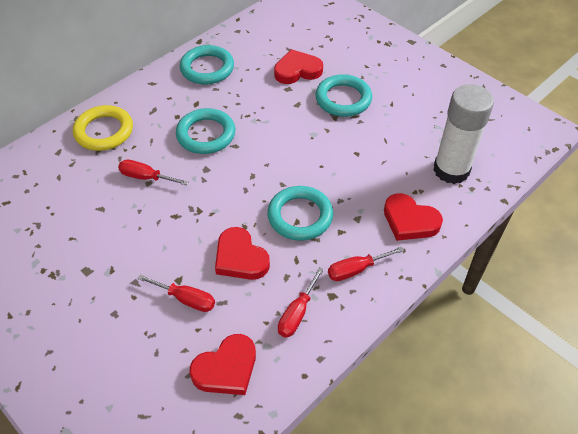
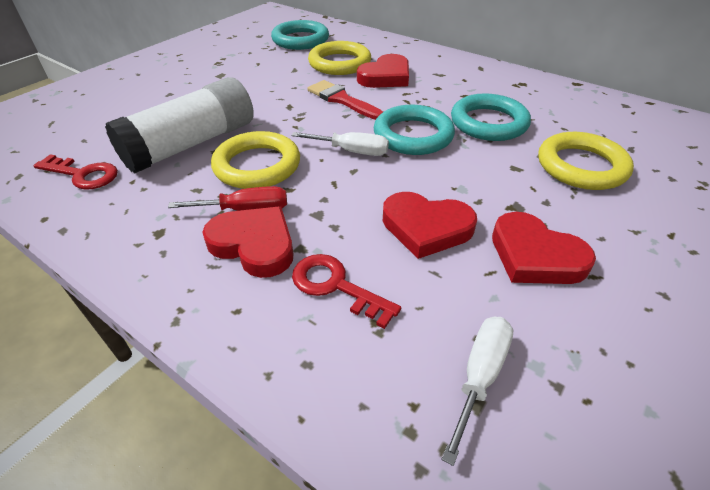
red brush: none = 0 -> [308,80,383,120] = 1
red key: none = 0 -> [33,154,118,190] [292,254,401,329] = 2
red screwdriver: [118,160,188,185] [137,274,215,312] [278,267,324,338] [328,246,404,281] = 4 -> [168,186,287,211] = 1
turquoise ring: [176,108,235,154] [180,45,234,84] [267,186,333,241] [315,74,372,117] = 4 -> [271,20,329,50] [373,105,455,155] [451,94,531,141] = 3
white screwdriver: none = 0 -> [292,132,389,156] [441,317,513,466] = 2
yellow ring: [73,105,133,151] = 1 -> [211,131,300,189] [308,41,371,75] [538,132,634,190] = 3

